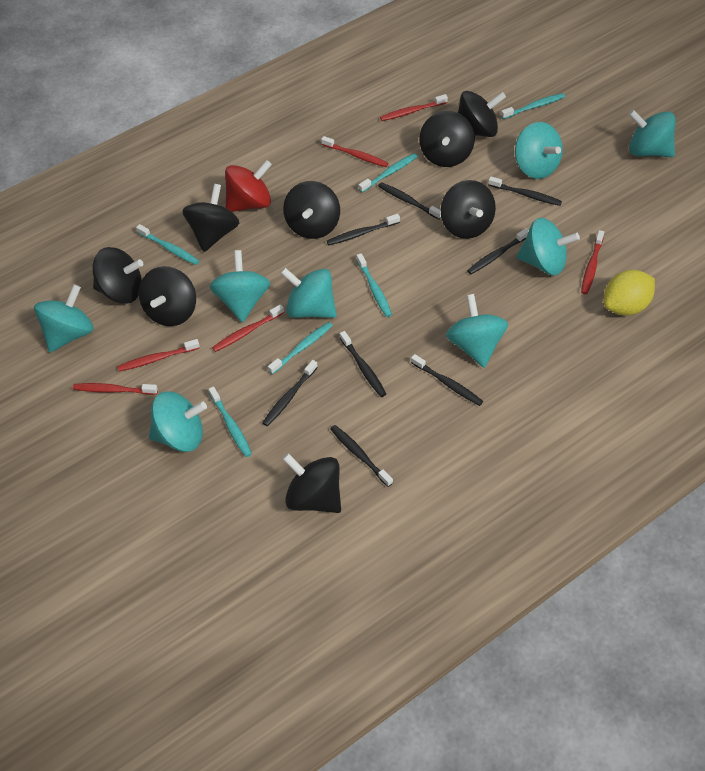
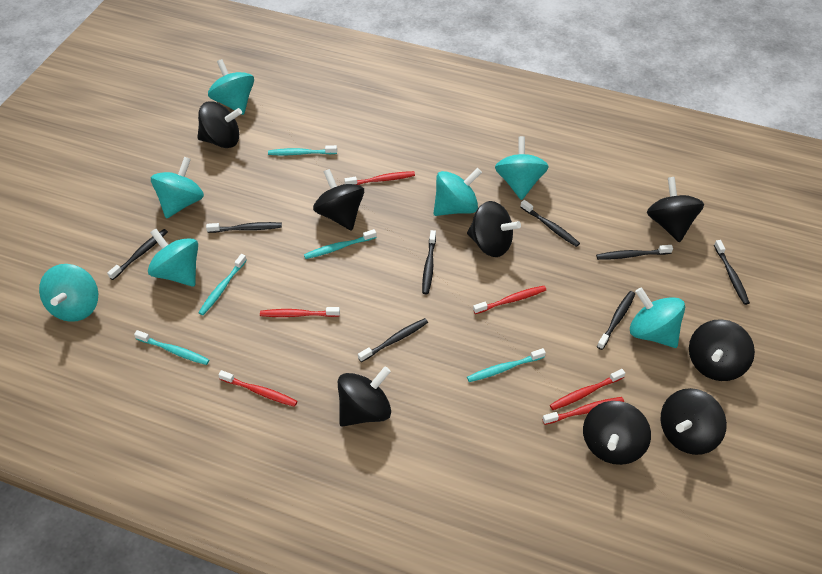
red spinning top: [225,160,272,212] = 1 -> none = 0
turquoise spinning top: [34,284,94,352] [149,391,207,452] [209,250,270,322] [280,268,337,318] [446,294,508,368] [515,122,563,179] [517,218,580,275] [628,110,676,157] = 8 -> [39,264,98,322] [148,229,198,287] [151,157,204,219] [208,59,254,115] [433,168,482,216] [495,136,549,200] [630,287,685,348] = 7
turquoise toothbrush: [136,224,199,265] [209,387,252,457] [268,322,333,374] [357,253,392,317] [359,153,418,193] [501,93,565,119] = 6 -> [134,330,209,365] [198,254,247,315] [268,145,337,155] [304,229,377,259] [467,348,546,382] = 5
yellow lemon: [604,270,655,316] = 1 -> none = 0

